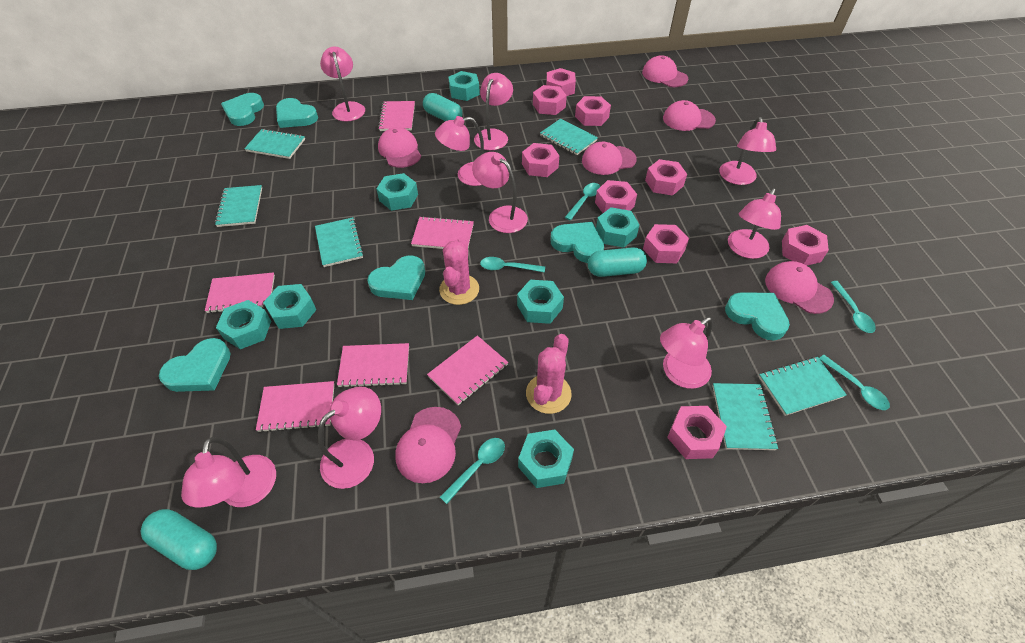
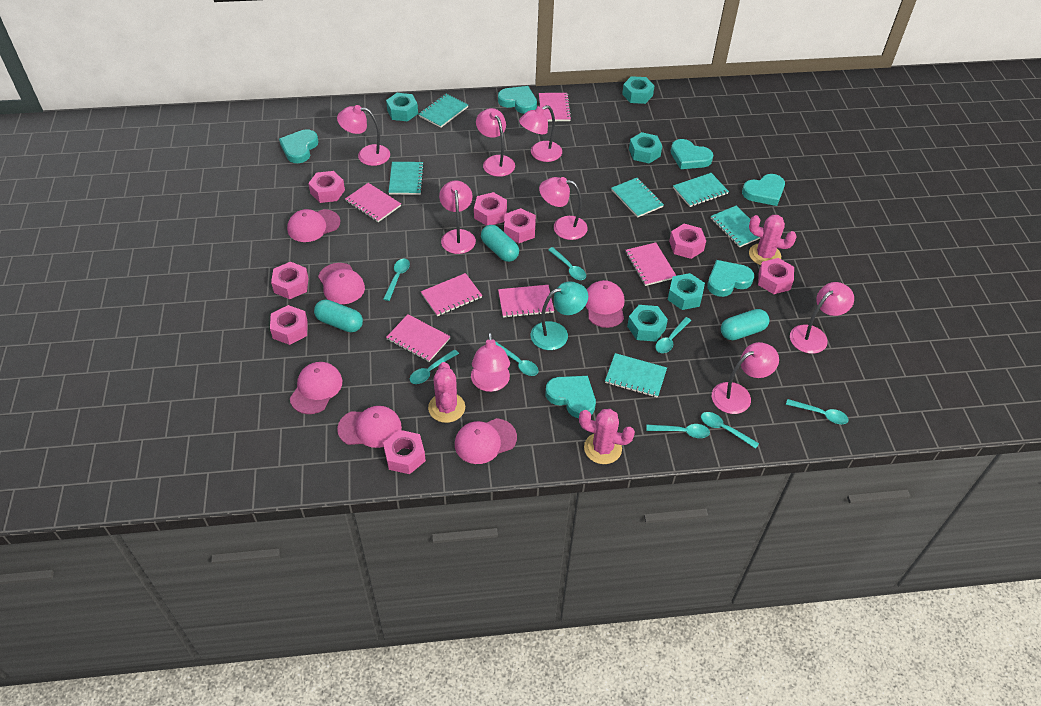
pink cactus: [439,237,479,305] [526,334,572,414] = 2 -> [428,362,465,423] [579,409,635,464] [749,215,797,265] = 3
pink lamp: [181,437,276,507] [318,386,381,489] [320,47,365,122] [435,116,484,186] [472,152,528,233] [474,73,513,150] [660,317,713,389] [719,117,776,185] [728,188,781,259] = 9 -> [337,105,390,166] [439,180,476,254] [471,332,510,392] [476,108,515,177] [519,105,562,162] [539,177,588,240] [712,342,779,414] [790,282,854,354] = 8
pink nut: [522,143,559,177] [533,85,567,115] [546,68,576,96] [575,96,611,126] [595,180,637,213] [643,224,689,263] [645,159,687,196] [667,406,727,459] [782,225,829,266] = 9 -> [270,305,308,345] [271,262,309,299] [308,171,345,203] [383,430,426,474] [474,192,507,226] [504,208,536,243] [669,224,706,259] [758,258,794,294] = 8
turquoise lamp: none = 0 -> [531,281,588,350] = 1
turquoise nut: [216,300,271,349] [263,284,316,329] [376,173,418,211] [448,71,480,101] [517,280,564,324] [518,430,574,488] [596,207,639,248] = 7 -> [386,93,418,121] [622,76,655,104] [627,305,668,342] [629,132,662,163] [668,273,705,310] = 5
turquoise spoon: [440,438,505,504] [480,257,545,272] [565,183,601,220] [819,355,890,410] [830,281,876,333] = 5 -> [383,259,410,301] [410,349,459,384] [495,341,539,376] [548,247,586,280] [646,424,710,438] [655,317,691,353] [701,412,759,449] [786,399,849,424] = 8

